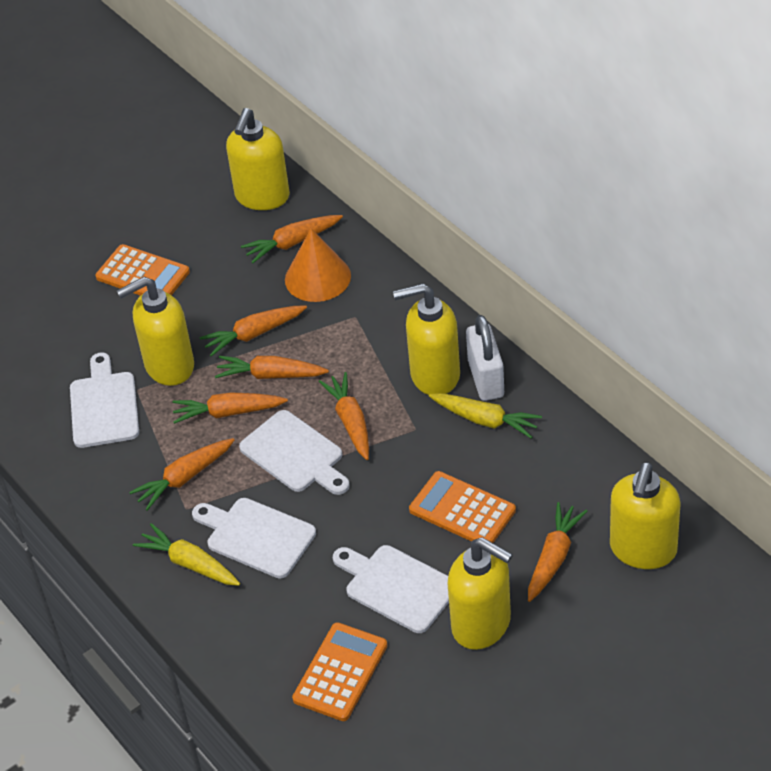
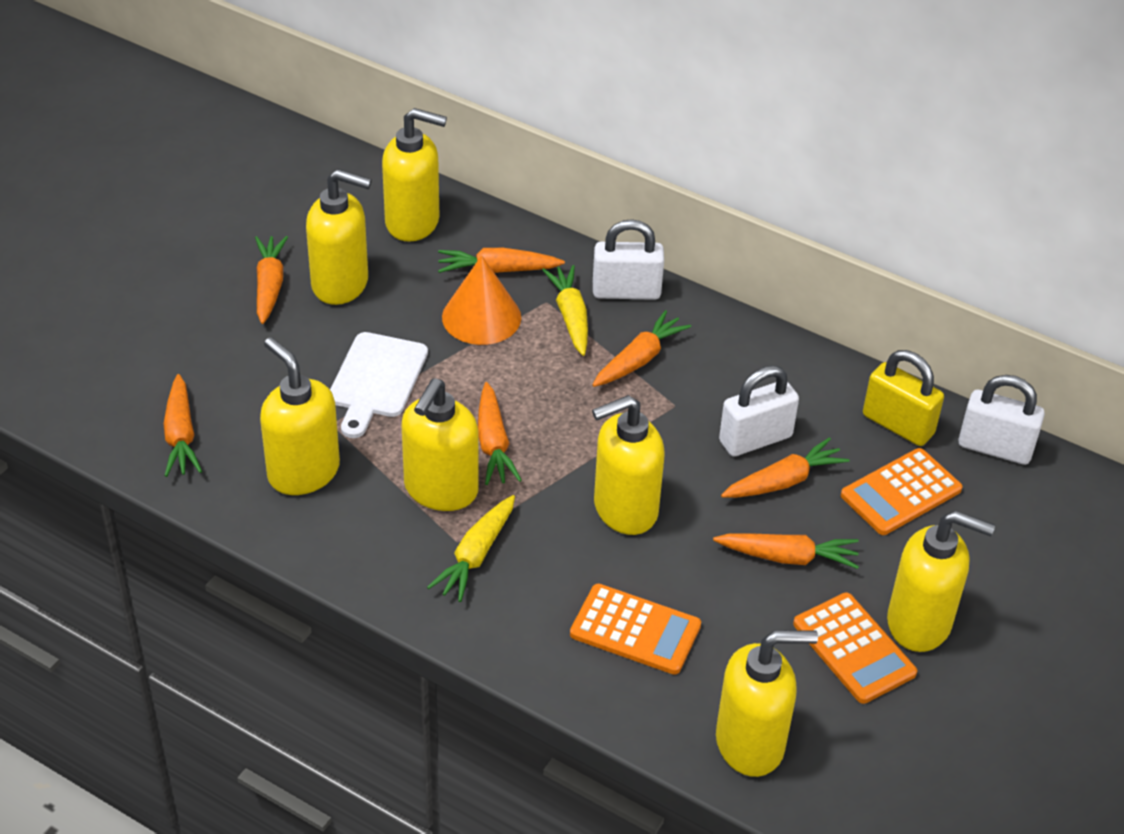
white cutting board: [70,353,139,448] [192,498,316,579] [239,410,350,495] [333,545,449,633] = 4 -> [330,332,428,438] = 1
white padlock: [466,315,504,401] = 1 -> [593,219,664,300] [719,366,799,457] [958,375,1045,465] = 3
yellow padlock: none = 0 -> [863,350,944,446] = 1
yellow soap dispenser: [117,277,194,386] [226,108,290,210] [393,283,460,395] [448,537,513,650] [610,462,681,569] = 5 -> [260,337,340,495] [306,169,372,305] [382,108,447,242] [402,378,478,511] [592,395,665,535] [716,630,818,777] [887,511,995,652] = 7

